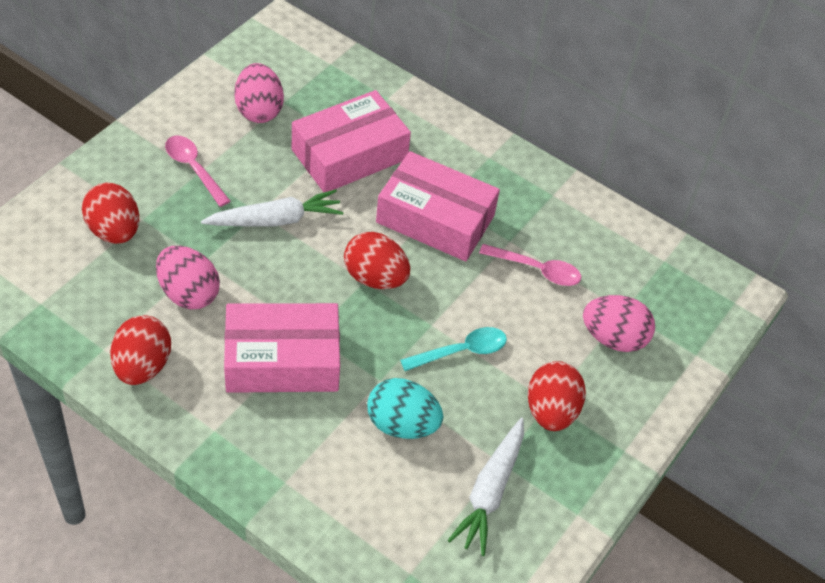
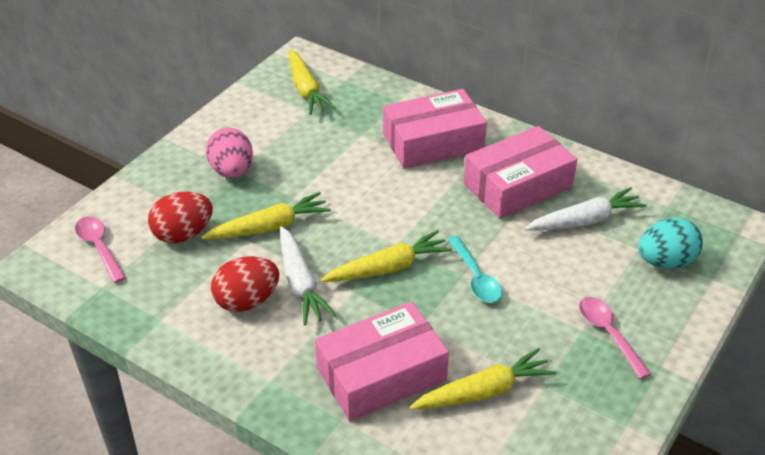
pink egg: [156,246,220,310] [234,63,284,123] [583,295,655,352] = 3 -> [206,128,253,178] = 1
red egg: [82,183,139,244] [110,315,171,385] [344,232,410,289] [528,361,586,431] = 4 -> [148,192,213,243] [211,256,279,312] = 2
yellow carrot: none = 0 -> [201,192,331,239] [289,49,336,115] [321,230,452,282] [410,348,556,410] = 4

